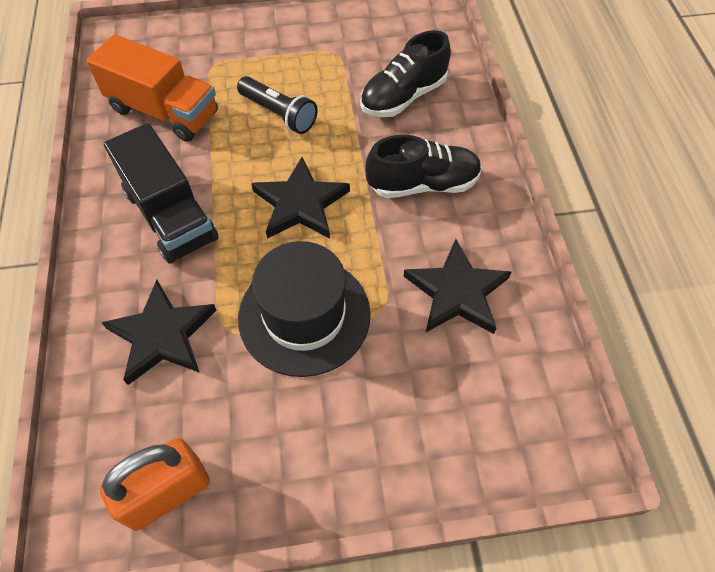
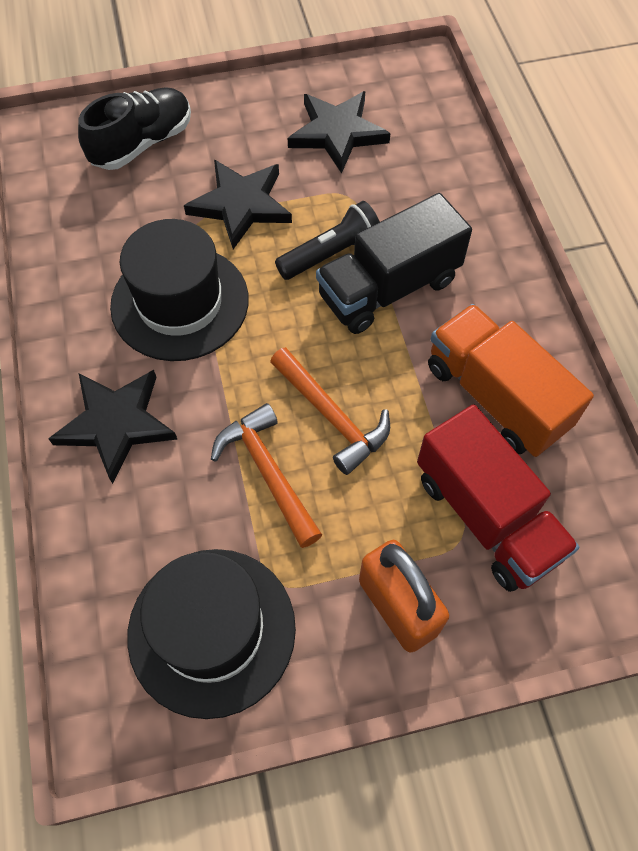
black hat: [238,241,371,377] = 1 -> [110,219,249,361] [127,549,296,719] = 2
black shoe: [360,30,451,117] [365,135,482,198] = 2 -> [78,87,191,170] = 1
orange hammer: none = 0 -> [211,403,322,548] [270,347,390,475] = 2
red truck: none = 0 -> [417,404,579,592] = 1

